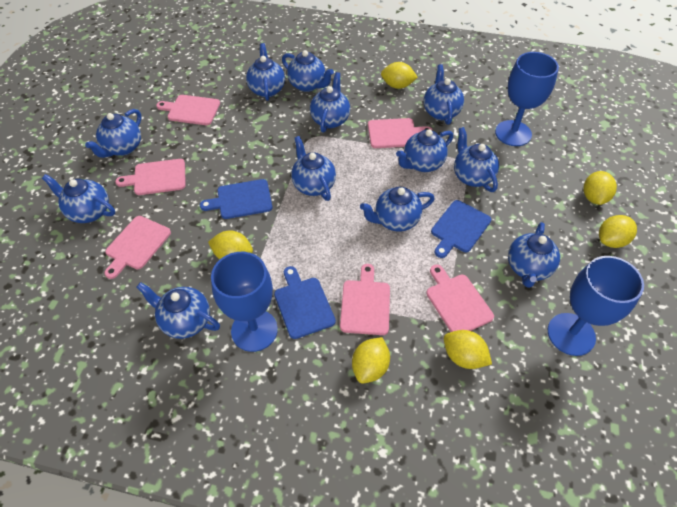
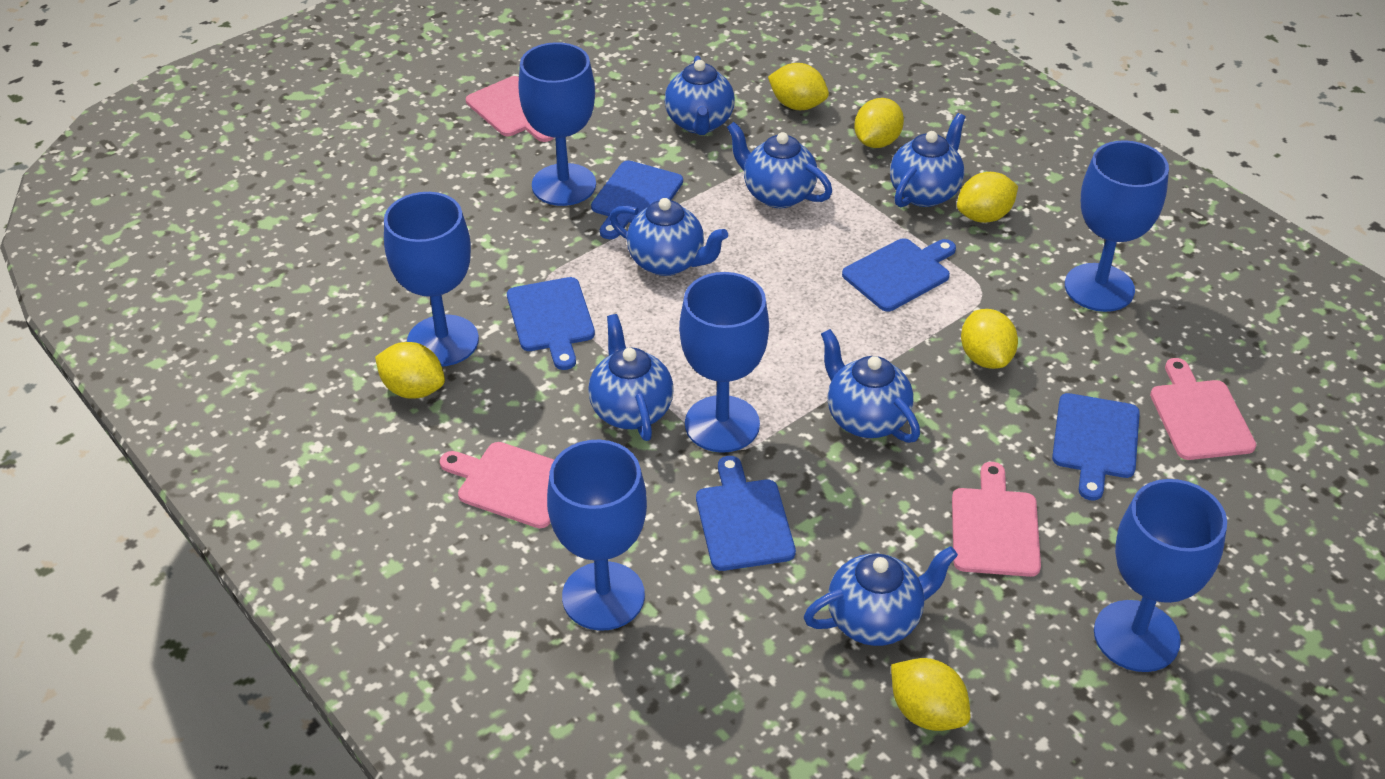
blue cutting board: [200,179,272,219] [274,266,336,339] [431,200,491,258] = 3 -> [507,277,595,370] [591,160,683,239] [696,456,796,571] [842,238,956,311] [1052,393,1140,500] = 5
blue goblet: [211,252,278,352] [495,52,559,146] [548,256,644,356] = 3 -> [384,192,479,366] [518,42,596,206] [547,440,647,631] [679,272,769,453] [1065,140,1169,312] [1094,479,1227,672] = 6
blue teapot: [42,174,115,223] [85,109,141,158] [136,282,220,339] [246,43,285,101] [282,50,334,92] [291,136,336,201] [310,72,350,133] [360,187,435,232] [396,129,453,172] [424,64,464,125] [454,127,499,192] [508,222,560,288] = 12 -> [588,314,674,441] [609,198,728,276] [665,56,735,135] [727,122,832,208] [803,546,958,646] [821,329,920,443] [890,113,965,207] = 7
pink cutting board: [104,216,171,279] [115,159,186,195] [156,95,220,125] [340,264,390,335] [368,118,433,148] [426,265,494,332] = 6 -> [440,442,554,528] [466,76,554,142] [952,462,1041,577] [1150,358,1256,460] = 4

